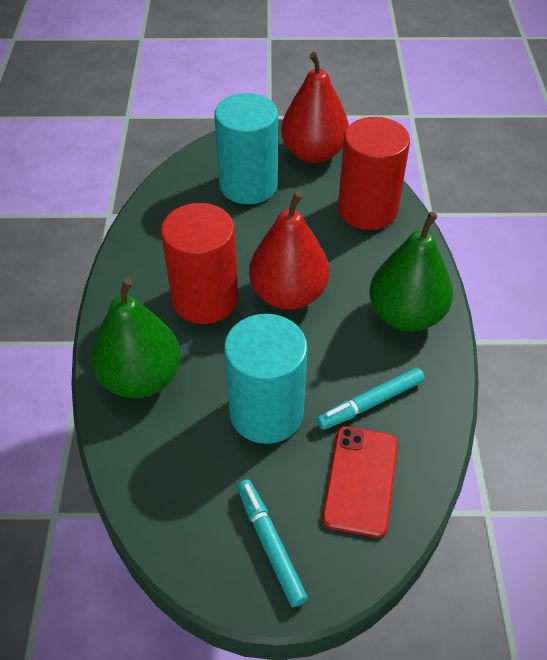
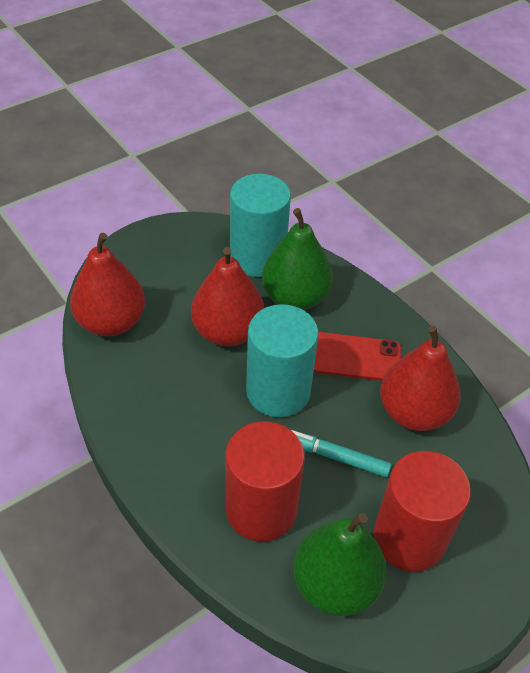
red pear: [249,191,329,310] [281,52,349,163] = 2 -> [70,233,145,336] [191,247,264,346] [380,326,460,431] = 3
turquoise marker: [237,479,308,607] [317,368,425,430] = 2 -> [291,430,391,477] = 1

